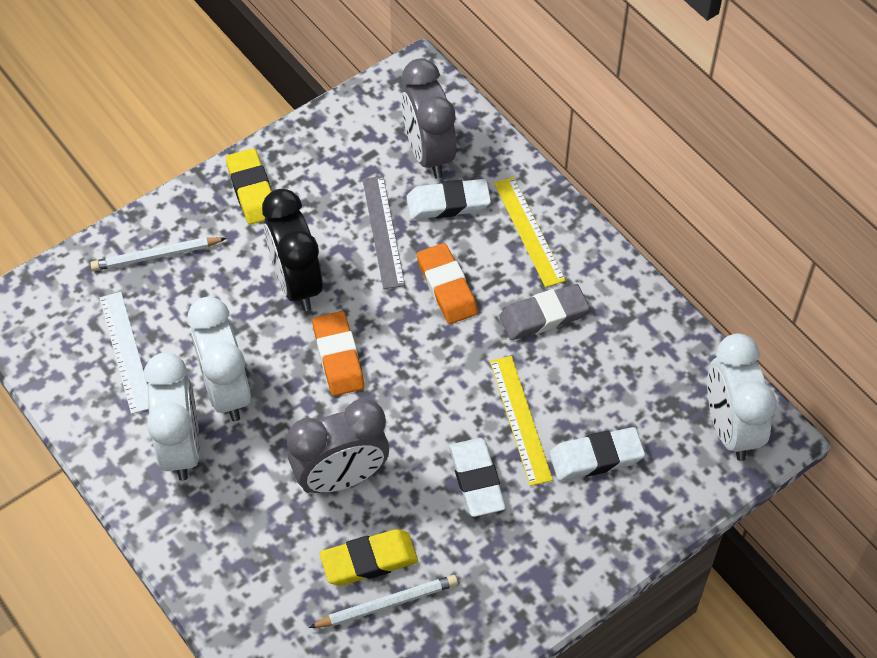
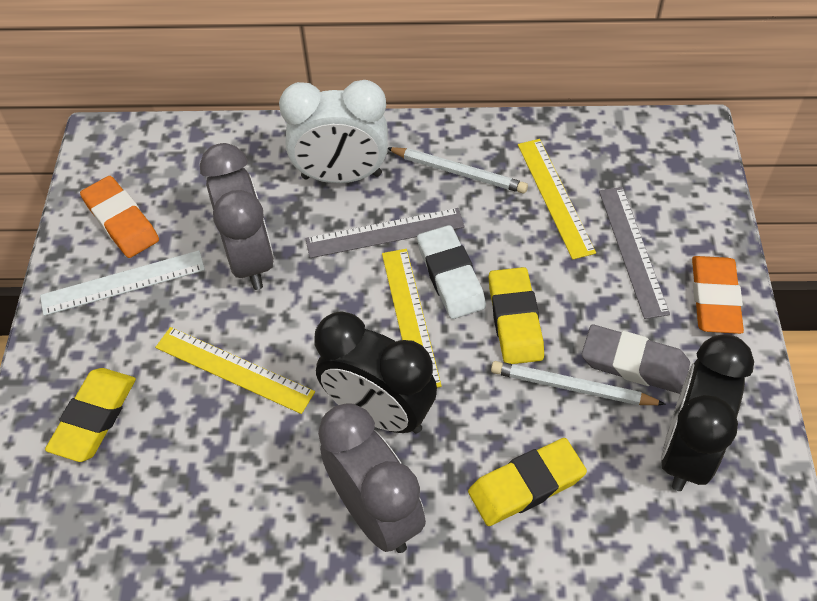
black clock: [262,189,323,311] = 1 -> [314,311,437,434] [661,334,754,491] = 2
grey ruler: [363,176,405,289] = 1 -> [305,208,464,258] [599,187,670,319] = 2
white clock: [144,352,200,481] [188,297,251,422] [707,333,777,461] = 3 -> [279,80,388,183] = 1
white eraser: [407,179,491,220] [449,438,506,517] [549,427,645,481] = 3 -> [417,225,486,319] = 1
yellow eraser: [226,148,272,225] [320,529,418,586] = 2 -> [45,368,136,462] [468,438,587,526] [489,267,544,364] = 3
yellow ruler: [490,356,553,486] [494,177,566,287] = 2 -> [155,327,315,414] [382,249,442,388] [518,139,596,260] = 3

